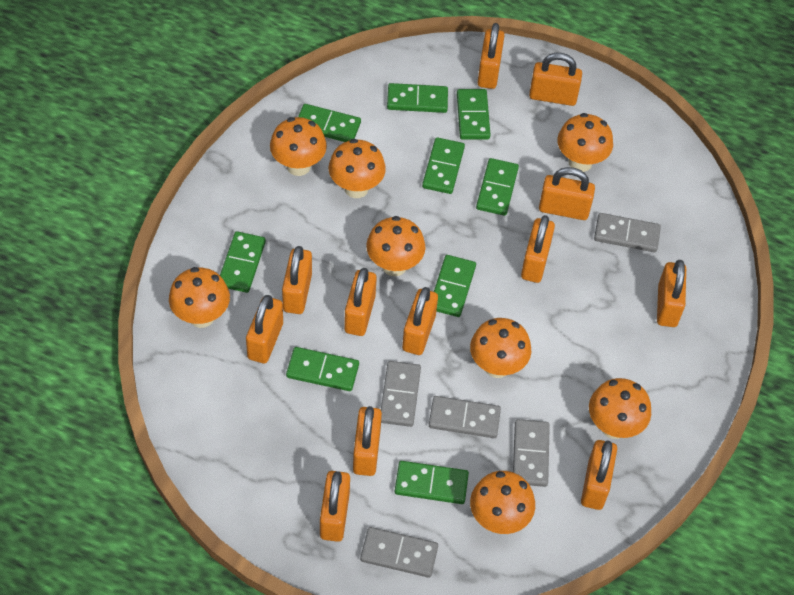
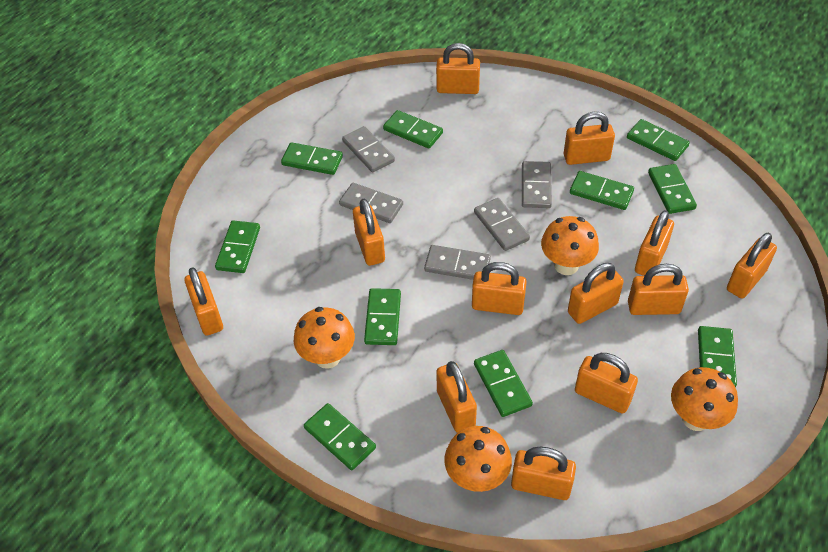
green domino: [220,231,266,293] [286,347,359,391] [298,104,361,142] [387,83,448,113] [395,461,469,504] [422,137,465,194] [434,255,476,317] [457,89,491,140] [476,158,519,216] = 9 -> [215,220,260,273] [281,142,343,175] [304,403,376,470] [364,288,401,345] [383,110,443,149] [474,350,533,417] [570,171,634,210] [627,119,690,161] [648,164,697,214] [698,326,737,388] = 10
orange mushroom: [169,267,230,328] [270,117,327,176] [329,139,386,198] [366,216,425,276] [470,318,531,378] [470,471,535,534] [557,113,613,172] [589,378,651,439] = 8 -> [294,307,355,369] [444,426,512,492] [541,216,599,275] [671,367,738,431] = 4

